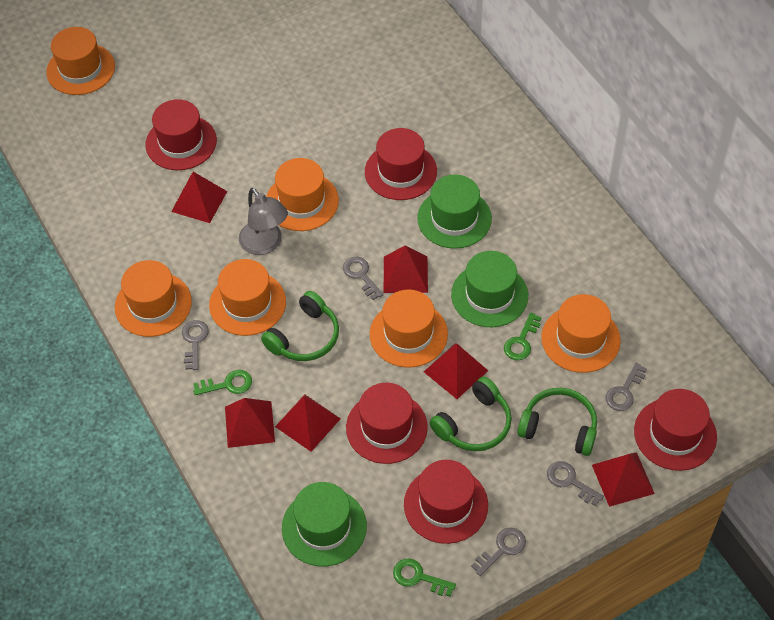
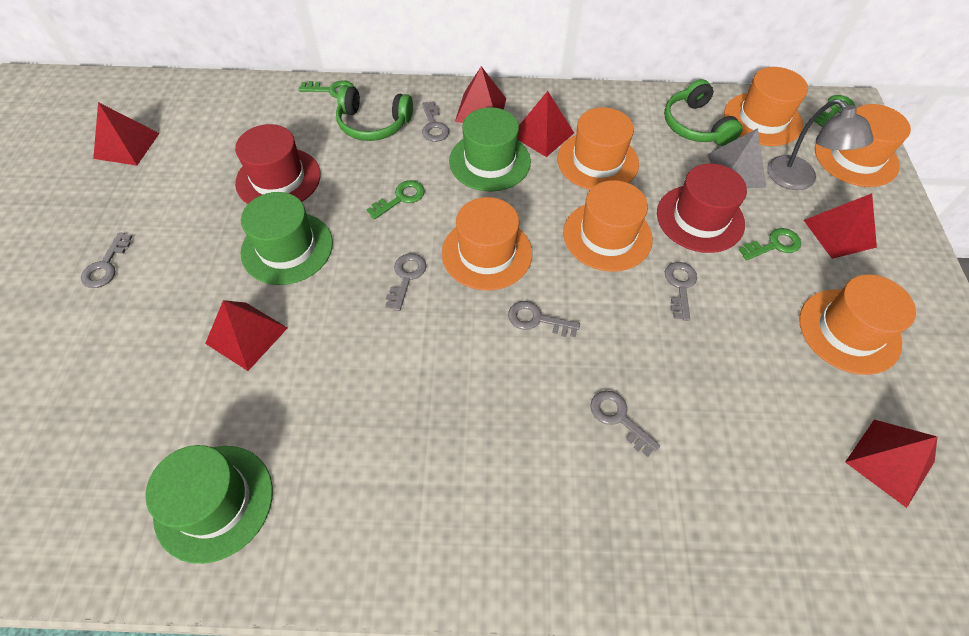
green headphones: [261,291,339,361] [430,377,512,451] [517,388,597,456] = 3 -> [336,85,413,141] [664,79,742,146] = 2
green key: [193,370,252,395] [393,559,456,597] [504,312,541,360] = 3 -> [299,80,354,98] [367,180,425,220] [739,228,801,261] [814,95,855,127] = 4
grey key: [182,320,209,370] [343,256,384,300] [471,528,526,576] [547,461,604,506] [605,363,647,411] = 5 -> [81,232,132,288] [385,253,426,311] [422,101,449,142] [508,301,580,337] [590,391,660,457] [665,262,697,321] = 6
grey pyramid: none = 0 -> [708,128,766,188] = 1
red hat: [145,99,217,170] [346,383,428,464] [365,128,437,200] [404,460,488,544] [634,389,717,471] = 5 -> [235,124,321,204] [657,163,747,253] = 2

